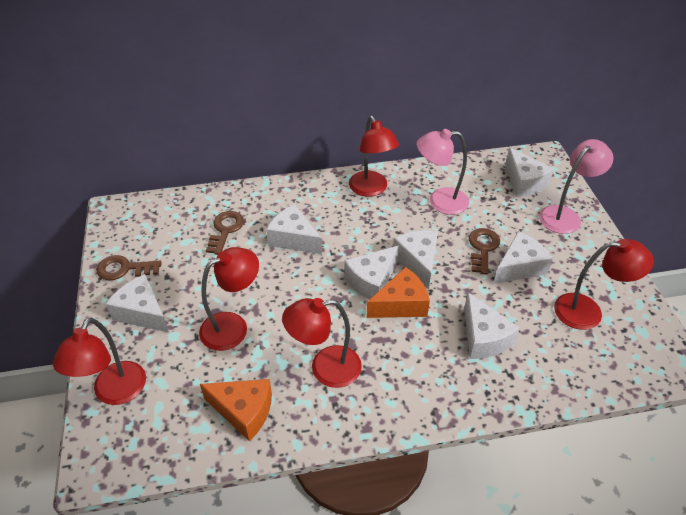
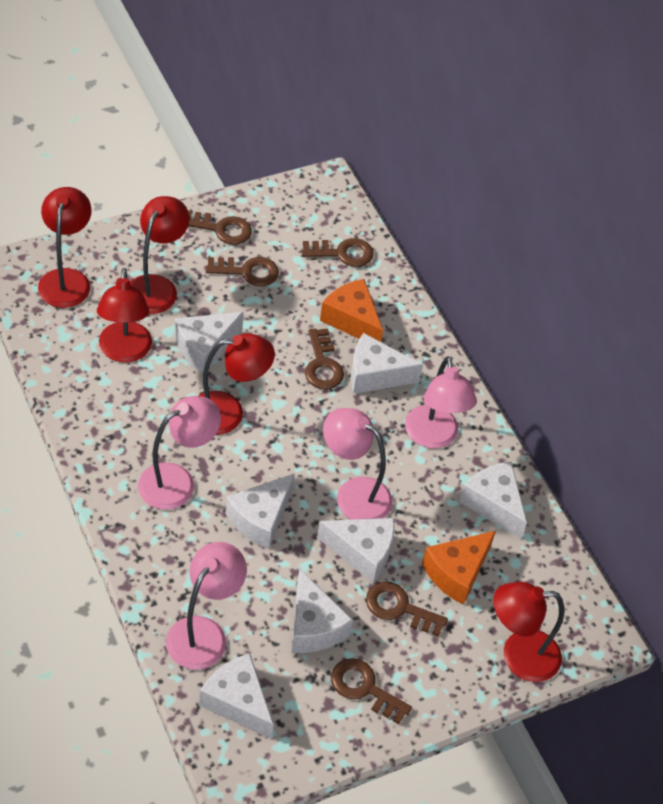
brown key: [97,255,162,280] [206,211,244,255] [469,228,500,274] = 3 -> [188,210,252,245] [205,257,279,286] [302,238,374,267] [305,328,344,389] [331,658,412,724] [366,582,448,637] = 6
pink lamp: [417,129,469,215] [539,139,613,234] = 2 -> [138,396,221,510] [166,542,247,670] [323,408,393,520] [405,356,477,448] = 4

